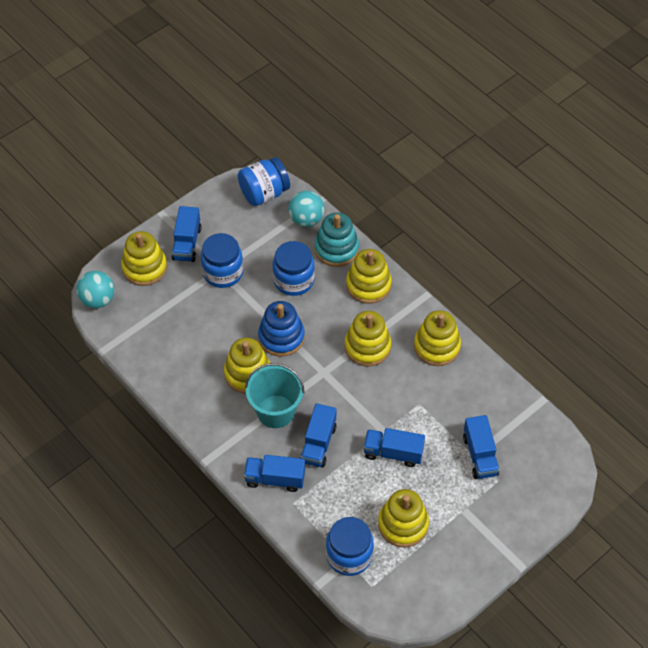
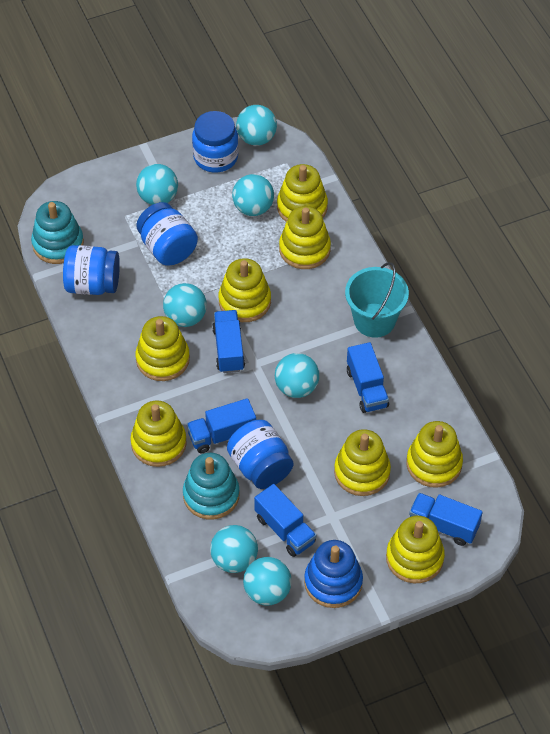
turquoise ball: [76,271,114,308] [288,191,325,227] = 2 -> [136,164,178,205] [163,283,207,327] [210,525,258,573] [232,174,274,216] [236,105,277,146] [243,557,292,605] [275,353,319,398] = 7
turquoise stacking toy: [315,213,359,267] = 1 -> [31,201,84,264] [183,453,239,519] = 2
yellow stacking toy: [121,231,167,286] [224,338,270,394] [345,311,391,367] [346,249,392,304] [378,489,429,547] [414,310,461,366] = 6 -> [130,400,187,467] [135,316,190,381] [218,258,271,322] [277,164,328,222] [279,206,331,269] [334,429,391,496] [386,516,445,583] [406,421,463,488] = 8

